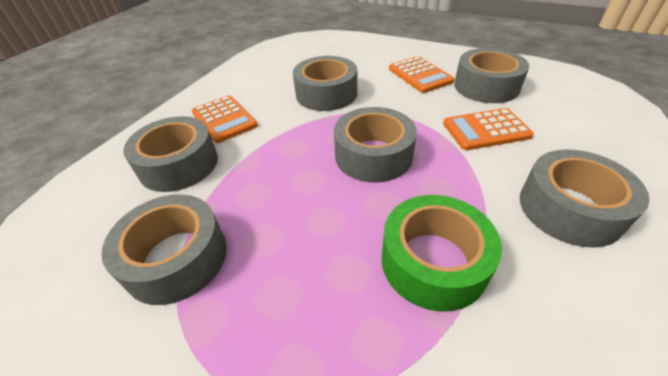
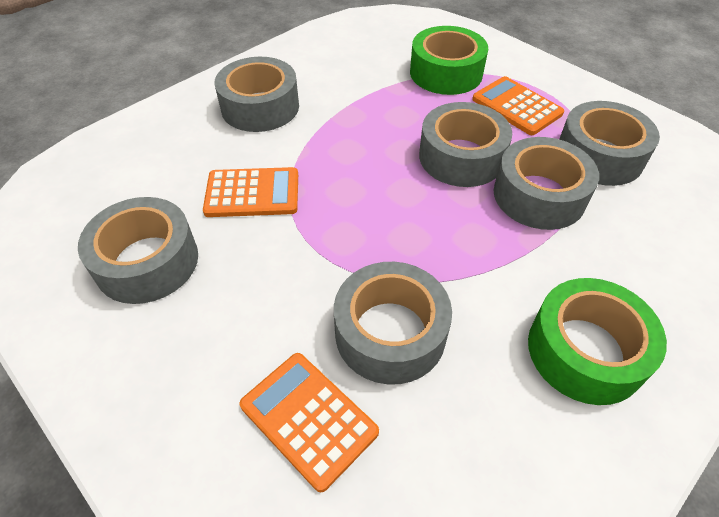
green tape: [381,195,502,312] = 1 -> [410,26,488,95] [528,278,667,405] = 2

